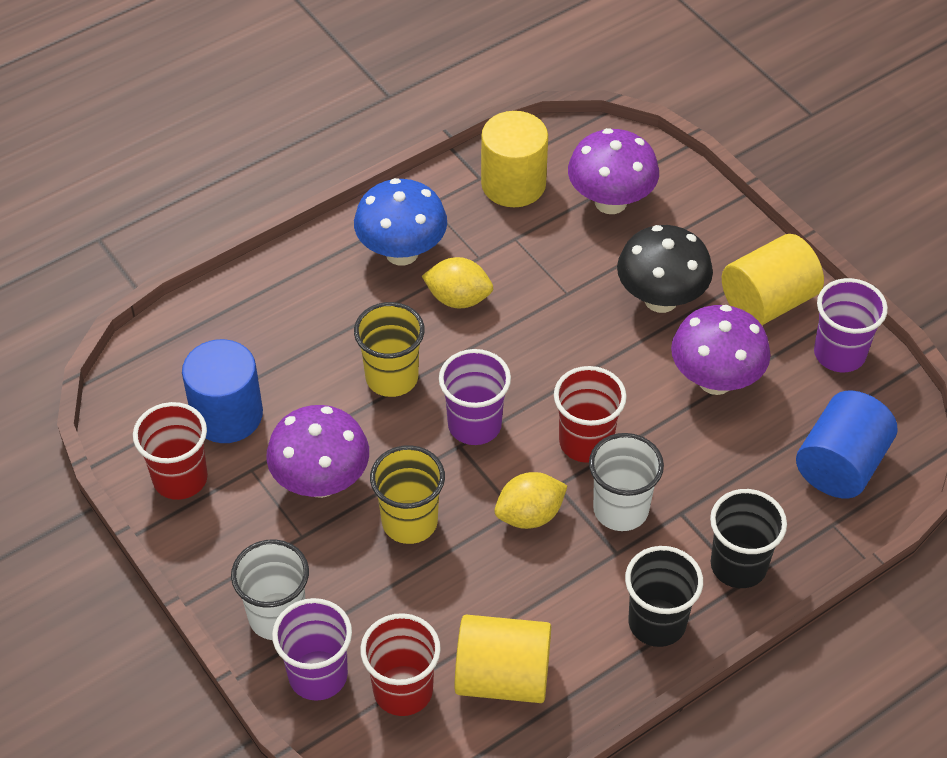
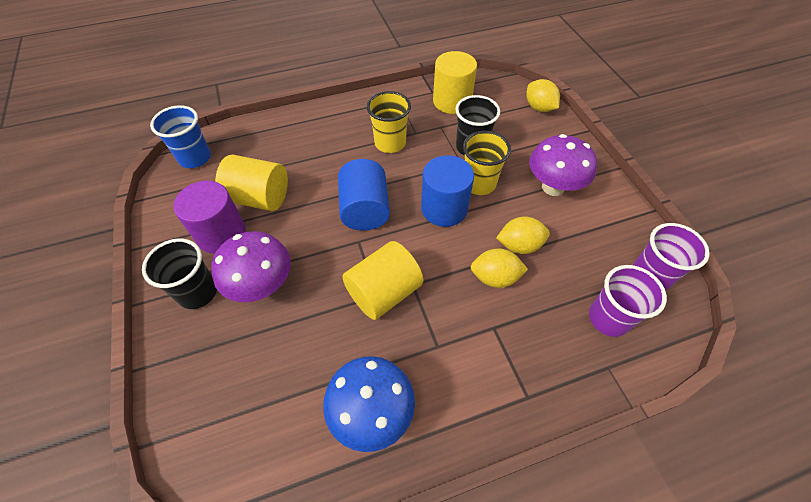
black mushroom: [617,225,713,313] = 1 -> none = 0
blue cup: none = 0 -> [150,105,211,168] = 1
purple cup: [272,598,352,701] [439,349,511,445] [814,278,888,372] = 3 -> [589,265,667,337] [633,223,710,291] = 2
purple cylinder: none = 0 -> [174,180,246,254] = 1
purple mushroom: [266,405,369,498] [568,128,659,214] [671,305,771,395] = 3 -> [211,231,291,302] [529,134,597,196] = 2
red cup: [133,402,208,500] [360,613,441,716] [554,366,627,463] = 3 -> none = 0
white cup: [231,539,309,640] [589,433,664,531] = 2 -> none = 0
yellow lemon: [422,257,493,308] [494,472,568,529] = 2 -> [471,249,528,288] [496,217,550,254] [526,79,560,112] = 3

